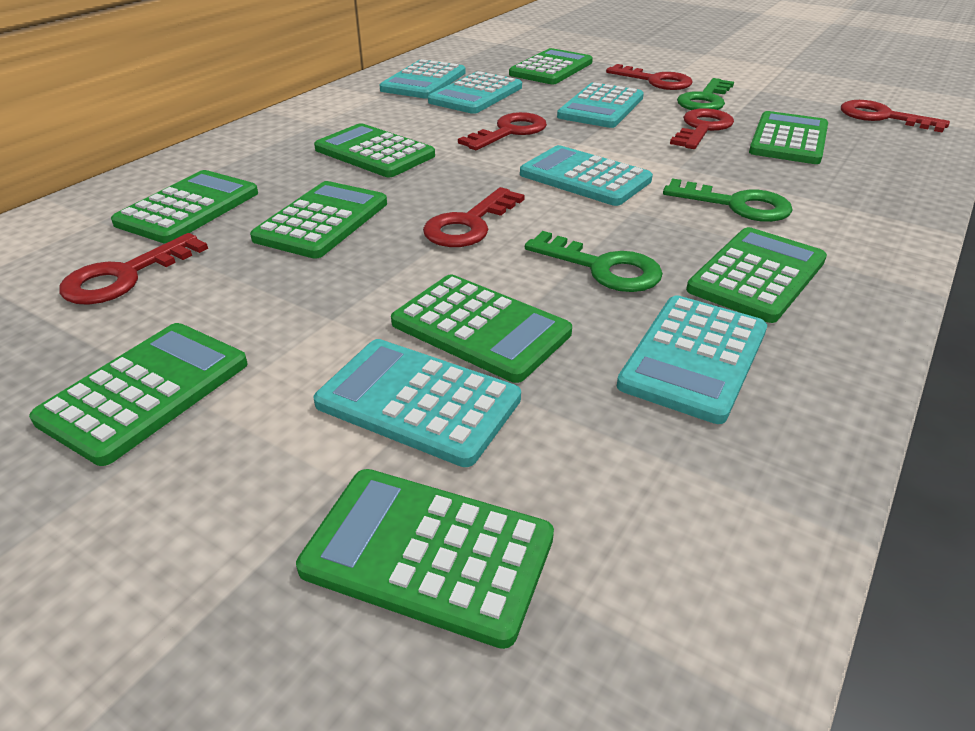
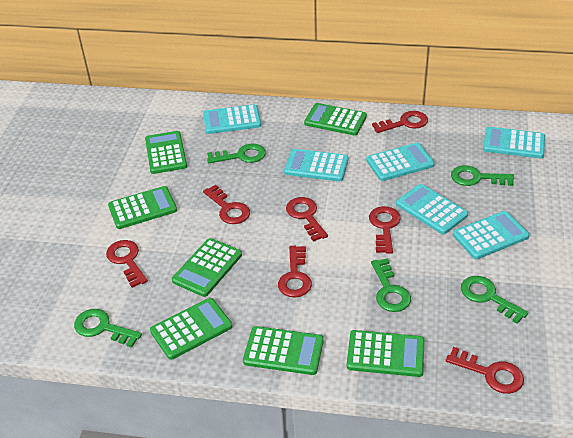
green calculator: [29,323,248,466] [111,170,258,243] [250,181,387,259] [296,469,554,649] [314,123,435,177] [391,274,572,383] [509,48,593,84] [686,227,827,323] [749,111,828,164] = 9 -> [108,186,177,229] [145,131,187,174] [150,298,232,360] [172,238,242,297] [243,326,324,375] [304,103,367,135] [347,330,425,377] = 7
green key: [525,231,663,292] [663,178,793,222] [677,78,734,110] = 3 -> [74,309,142,348] [207,144,266,163] [371,258,411,312] [451,165,514,186] [461,276,528,324] = 5
red key: [59,233,208,305] [423,187,525,247] [458,112,547,150] [606,64,693,90] [670,108,734,149] [841,100,950,133] = 6 -> [106,240,148,288] [203,185,250,224] [278,246,312,298] [286,197,328,242] [369,206,401,254] [372,111,428,133] [446,347,524,394] = 7

